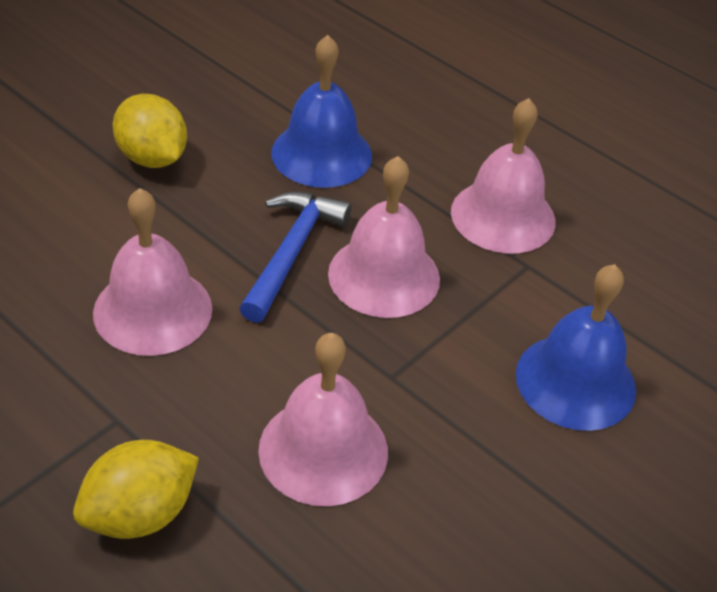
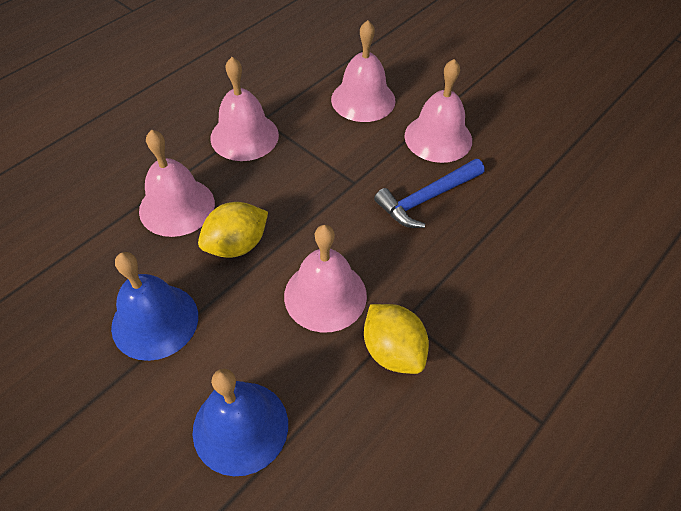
pink bell: [93,188,212,356] [258,333,388,506] [328,156,440,318] [451,98,556,254] = 4 -> [139,130,215,237] [210,57,279,161] [284,225,367,332] [331,20,396,122] [405,59,472,163] = 5

